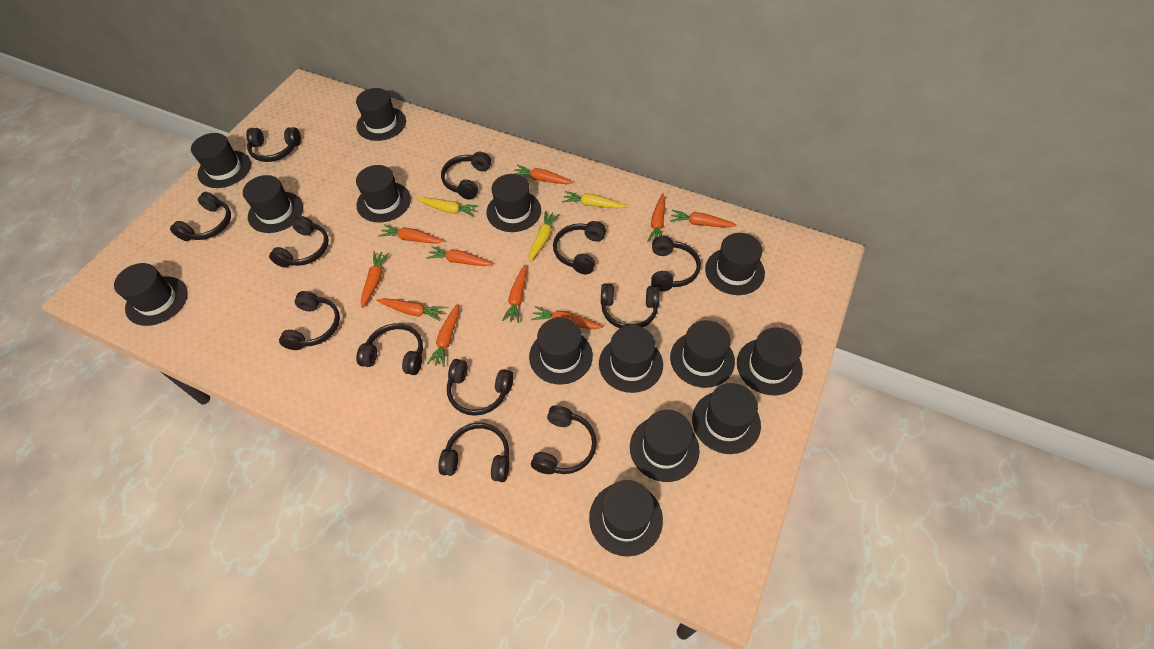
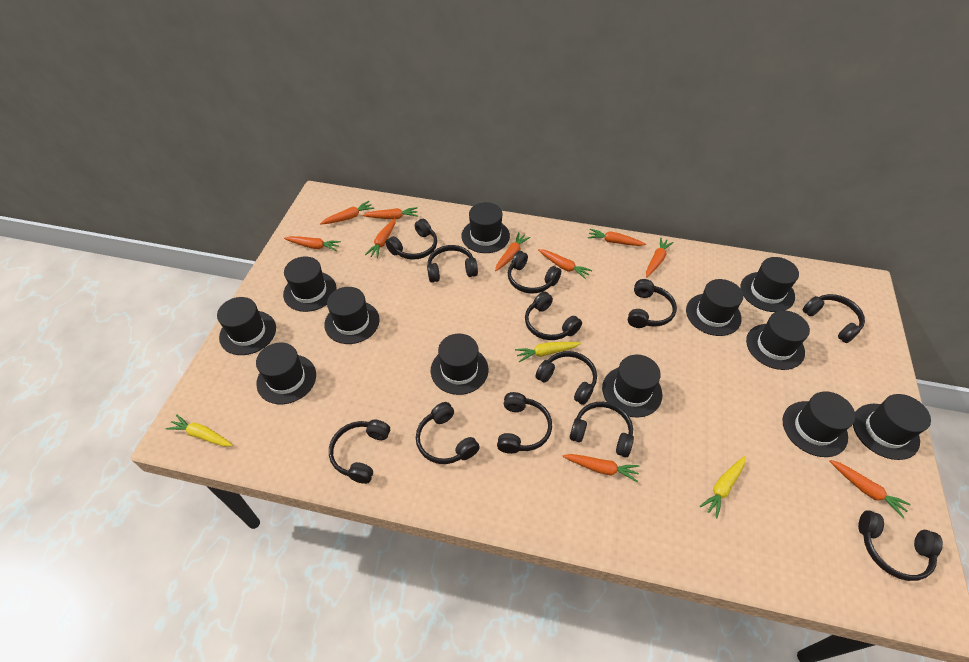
black hat: [114,263,188,326] [191,133,251,188] [243,175,303,233] [356,88,406,141] [356,165,411,223] [487,174,541,232] [529,318,593,385] [589,480,663,556] [599,325,663,393] [630,410,700,482] [670,320,735,388] [692,383,761,454] [705,233,765,295] [737,327,803,395] = 14 -> [217,297,276,355] [256,343,316,404] [283,256,337,312] [324,287,380,344] [431,334,489,395] [461,202,510,253] [602,355,662,418] [686,279,743,336] [741,257,799,312] [746,310,810,370] [783,391,856,457] [853,394,931,460] = 12

